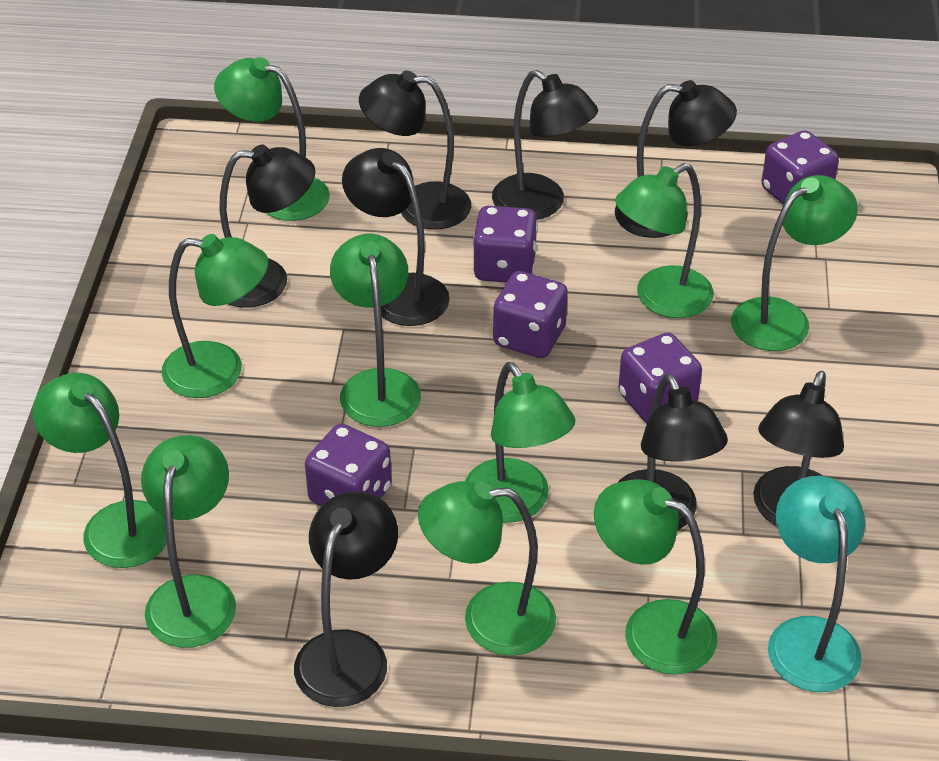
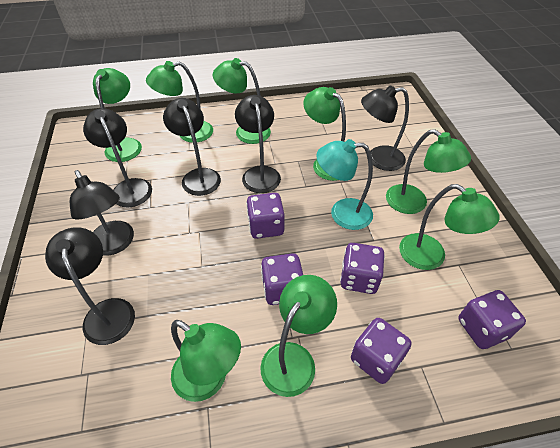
black lamp: [219,145,315,308] [294,491,398,707] [342,148,450,326] [359,71,471,229] [492,70,598,220] [615,80,737,238] [617,374,728,530] [753,371,844,526] = 8 -> [45,227,135,345] [70,170,134,256] [83,108,152,208] [163,98,221,196] [235,95,281,193] [361,86,409,171] = 6
green lamp: [32,373,167,568] [141,435,236,648] [162,234,268,398] [214,57,330,221] [330,234,421,427] [418,481,556,656] [465,362,575,523] [594,479,717,675] [615,163,714,318] [731,175,858,351] = 10 -> [93,68,142,162] [146,61,213,143] [171,320,241,402] [213,58,271,144] [260,275,337,397] [303,87,346,181] [386,129,471,214] [399,184,500,270] = 8

